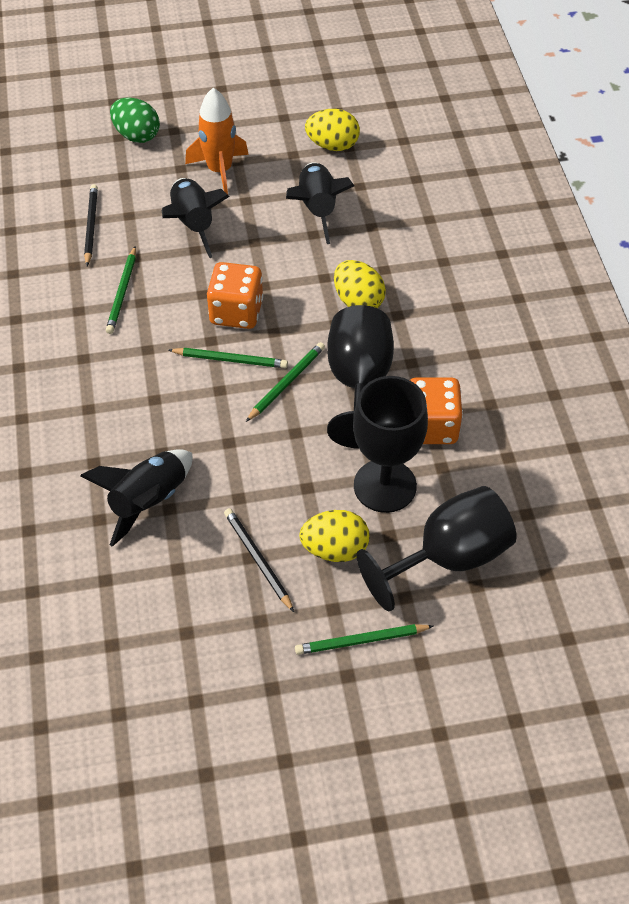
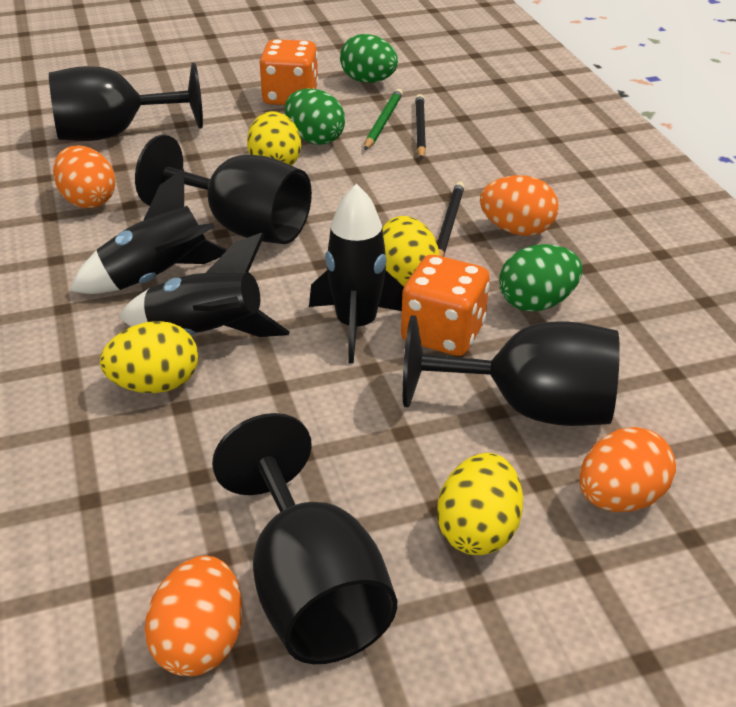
black goblet: [327,305,394,449] [353,376,428,513] [356,486,517,611] = 3 -> [49,63,203,141] [135,135,312,244] [212,413,397,664] [402,315,620,426] = 4
green egg: [110,97,160,143] = 1 -> [285,88,345,145] [340,34,398,83] [499,244,582,312] = 3
green pencil: [106,246,136,334] [169,348,288,368] [246,342,325,422] [295,624,433,655] = 4 -> [364,89,403,150] = 1
orange egg: none = 0 -> [53,145,116,208] [145,556,242,676] [480,175,559,236] [580,427,676,512] = 4
orange rocket: [185,88,249,194] = 1 -> none = 0
yellow egg: [299,510,369,562] [305,109,360,151] [334,260,386,308] = 3 -> [100,321,198,393] [247,111,301,166] [382,216,439,286] [437,453,523,555] = 4

